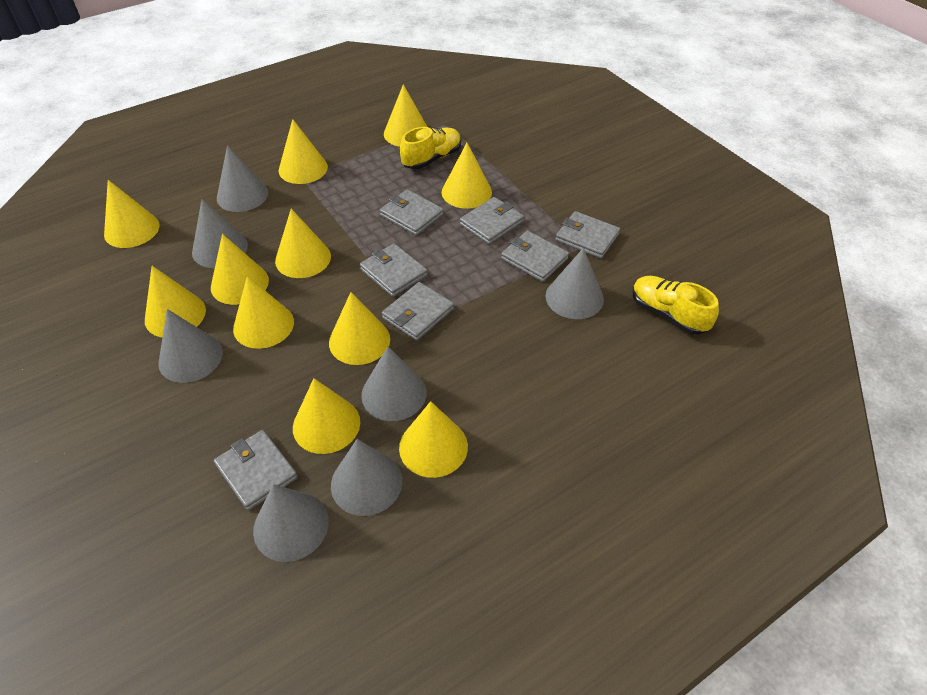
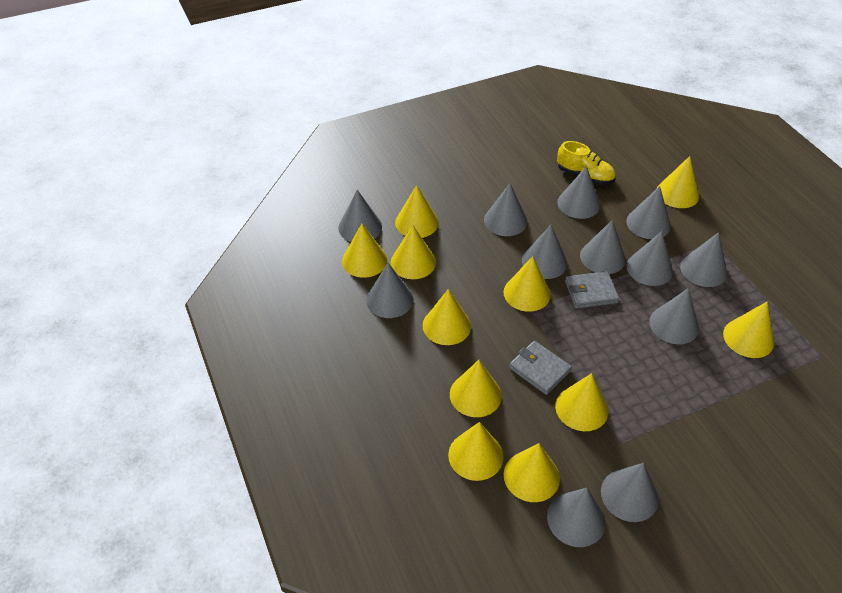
grey cone: [158,309,223,383] [192,199,248,268] [217,145,268,212] [253,484,329,562] [331,439,402,516] [361,346,426,421] [546,248,604,319] = 7 -> [338,190,382,242] [366,263,413,318] [484,183,527,236] [522,225,567,279] [547,488,606,547] [557,166,600,219] [580,220,626,274] [601,463,659,522] [626,186,671,239] [626,231,673,286] [649,288,699,345] [680,232,727,287] = 12
grey wallet: [214,430,298,511] [360,243,428,297] [380,189,444,236] [382,282,454,341] [460,197,524,244] [501,231,569,282] [555,211,620,259] = 7 -> [509,341,572,395] [565,271,619,309] = 2
yellow shoe: [400,127,461,169] [632,276,719,335] = 2 -> [557,141,616,185] = 1

